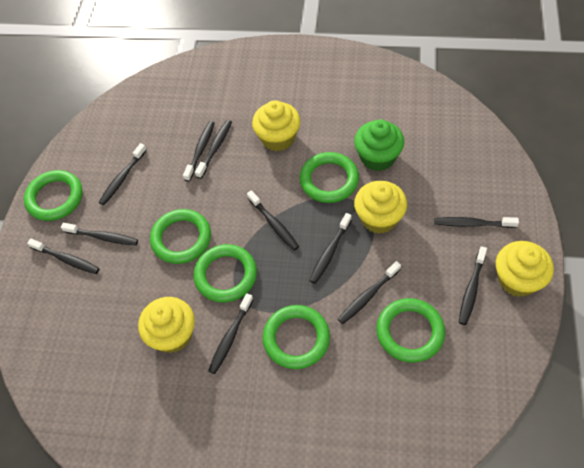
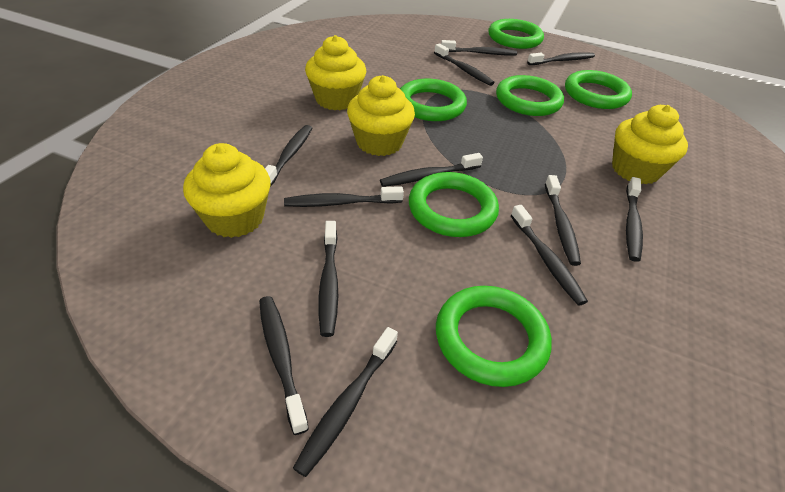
black toothbrush: [27,239,100,274] [61,223,138,246] [98,143,147,205] [183,121,215,182] [195,120,232,179] [208,293,253,374] [247,190,299,251] [309,213,352,284] [338,261,401,324] [434,217,519,228] [459,246,487,325] = 11 -> [259,296,309,435] [265,125,312,187] [284,186,404,207] [293,327,398,477] [319,221,338,337] [380,153,483,187] [434,43,495,86] [441,40,517,55] [510,205,588,306] [527,52,595,65] [545,175,581,266] [626,177,643,262] = 12
green cupcake: [354,119,404,171] = 1 -> none = 0

